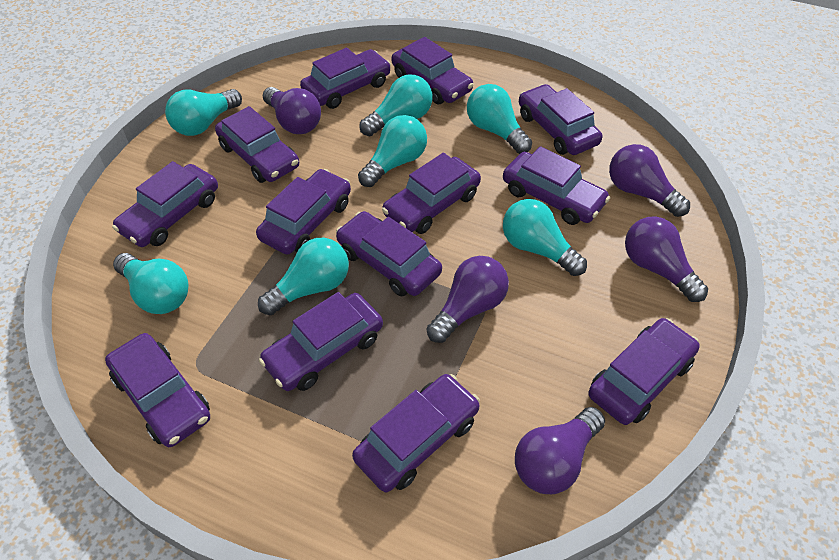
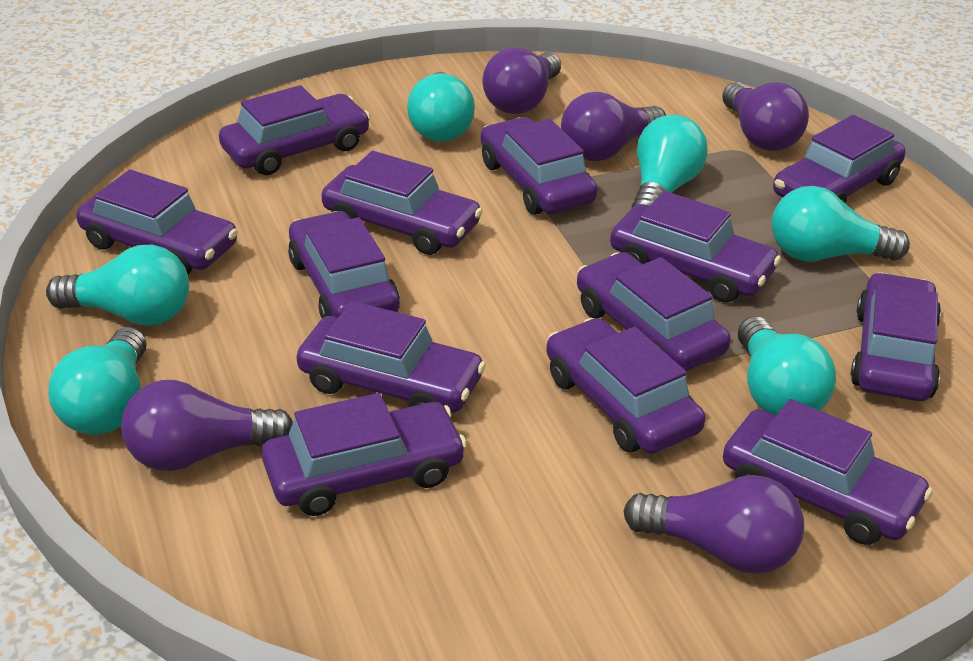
turquoise light bulb: [113,253,189,314] [165,89,242,136] [258,238,349,315] [358,115,427,187] [359,74,433,136] [467,84,532,154] [503,199,587,276] = 7 -> [46,245,189,326] [48,327,147,435] [407,72,475,142] [632,114,708,208] [738,316,836,415] [772,186,910,261] = 6

